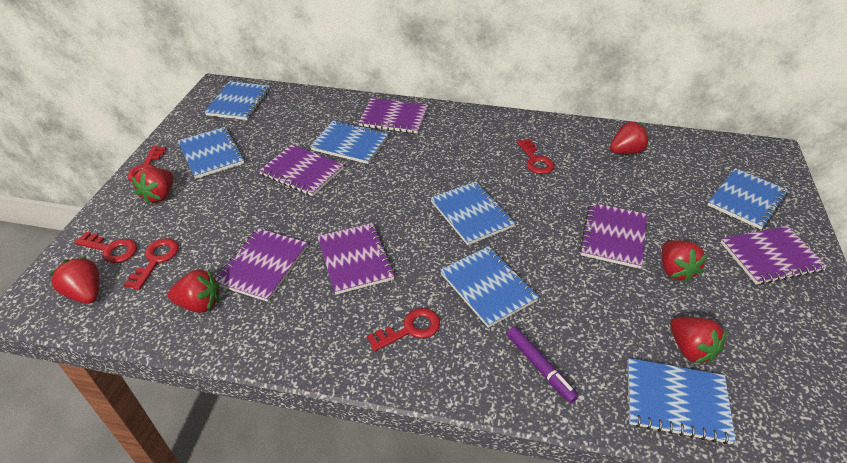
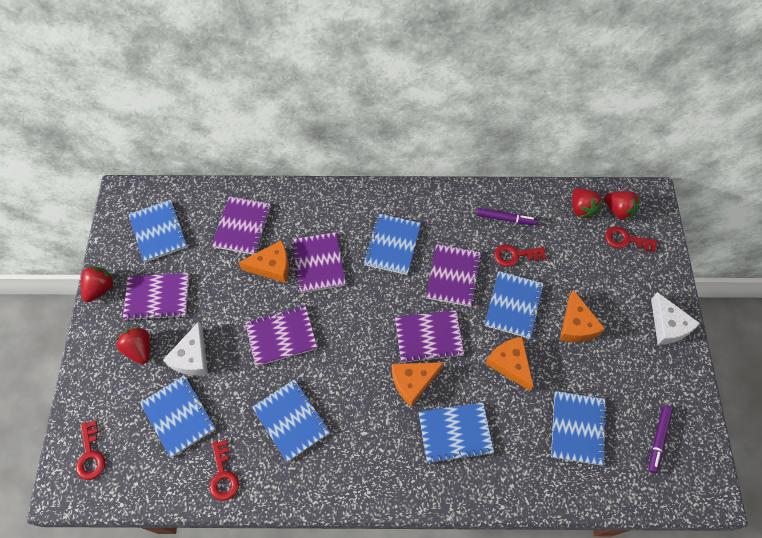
orange cheese: none = 0 -> [238,240,289,283] [392,362,444,407] [485,337,534,391] [560,290,605,342] = 4
purple marker: [507,326,578,403] = 1 -> [477,208,537,225] [648,406,673,473] = 2
red key: [74,232,137,263] [124,238,179,290] [127,146,166,182] [367,308,440,352] [517,139,555,174] = 5 -> [76,421,105,480] [210,440,239,501] [494,244,546,267] [605,227,657,252] = 4
red strawberry: [50,256,99,304] [132,167,173,204] [168,269,219,313] [610,121,649,154] [662,240,707,283] [670,317,727,364] = 6 -> [81,266,115,302] [115,326,150,364] [572,188,603,219] [604,191,640,221] = 4
white cheese: none = 0 -> [163,321,208,376] [651,292,700,345] = 2

